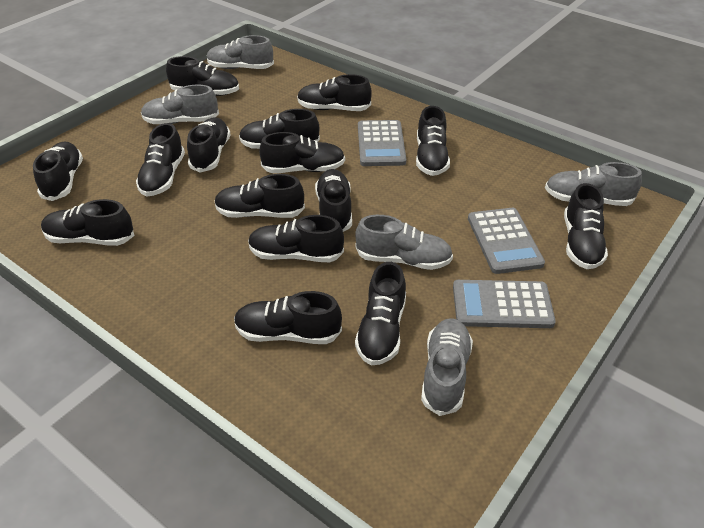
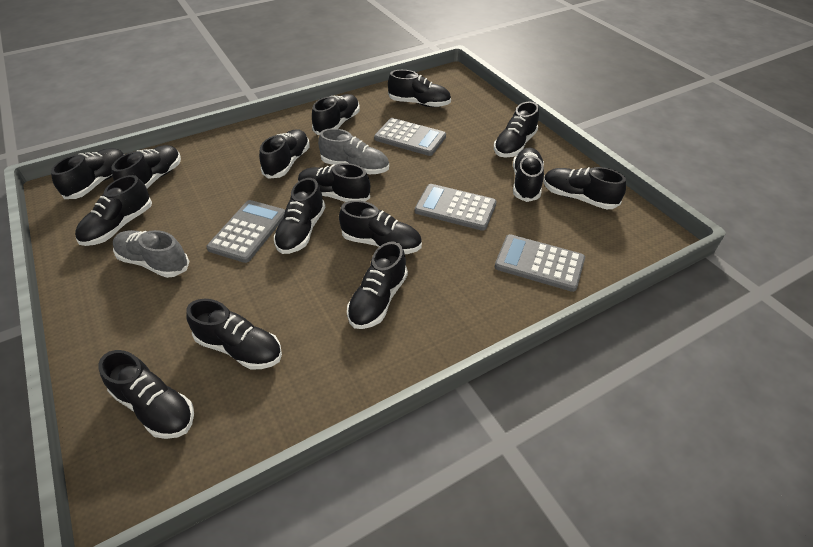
grey calculator: [358,120,406,166] [453,280,556,328] [468,208,545,274] = 3 -> [207,200,285,263] [374,118,446,156] [415,184,497,231] [495,234,585,292] = 4
grey shoe: [141,85,219,124] [207,35,274,69] [355,215,453,270] [421,318,473,416] [545,162,642,206] = 5 -> [113,230,190,278] [318,128,389,174] = 2

